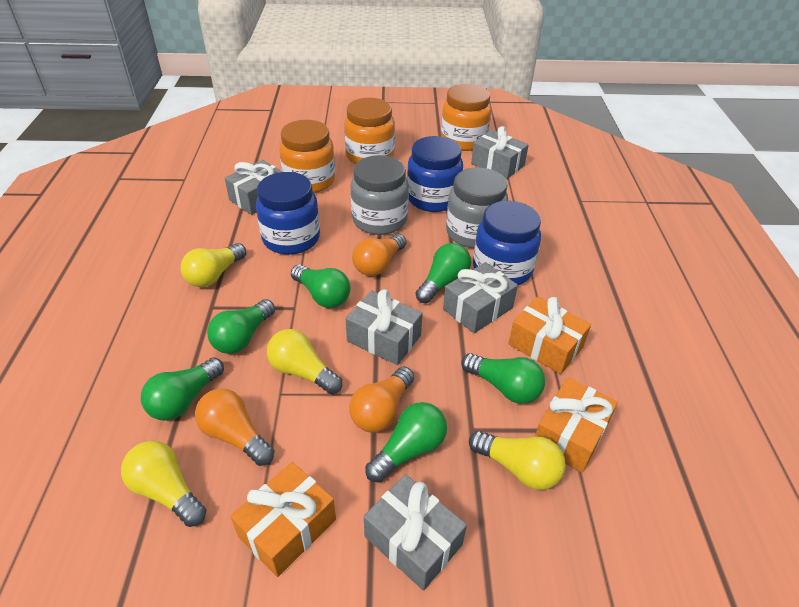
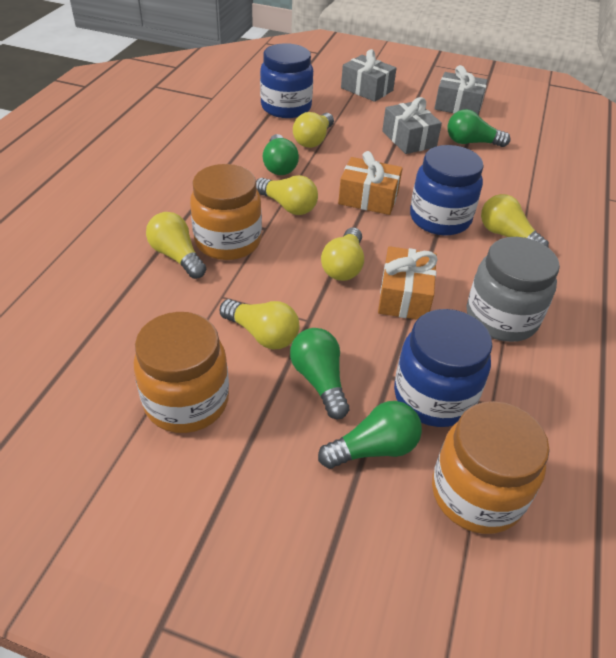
green light bulb: [141,357,224,421] [207,299,275,354] [291,265,351,308] [365,402,447,482] [416,243,471,303] [461,353,545,404] = 6 -> [263,134,299,175] [290,328,349,419] [318,401,422,469] [448,109,511,147] = 4
grey gift: [225,160,282,215] [345,289,423,365] [364,474,467,590] [443,262,518,333] [471,126,529,179] = 5 -> [341,49,397,102] [382,97,442,154] [434,65,488,115] = 3
grey jar: [351,155,409,235] [446,168,508,248] = 2 -> [467,237,560,342] = 1
orange gift: [230,462,336,577] [508,297,591,374] [535,378,618,473] = 3 -> [338,151,403,215] [378,246,438,320] = 2
orange light bulb: [195,388,274,466] [349,366,414,432] [352,234,406,276] = 3 -> none = 0
yellow light bulb: [121,441,206,527] [181,243,246,287] [267,329,342,394] [469,431,566,490] = 4 -> [146,212,206,279] [220,299,299,349] [256,175,318,215] [293,112,334,148] [321,227,364,281] [481,194,549,247] = 6

